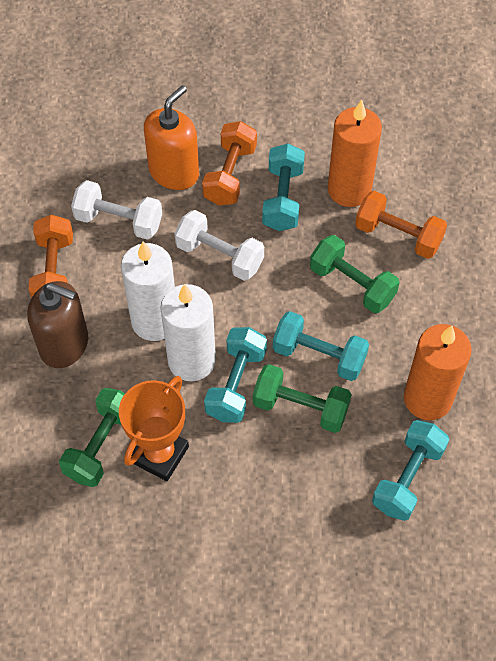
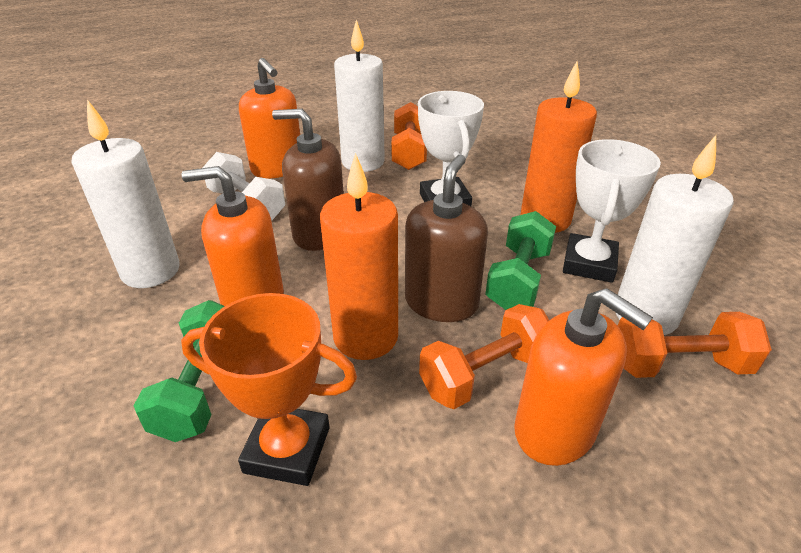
brown soap dispenser: [27,281,88,368] = 1 -> [272,109,344,251] [405,154,488,322] = 2
green dumbbell: [59,388,125,487] [253,364,352,433] [310,235,400,313] = 3 -> [134,300,225,442] [485,211,556,310] = 2
orange soap dispenser: [144,85,199,190] = 1 -> [182,166,284,306] [239,58,300,179] [514,288,653,466] = 3
turquoise dumbbell: [204,327,267,423] [262,143,305,231] [273,311,369,381] [372,420,449,521] = 4 -> none = 0
white candle: [121,241,175,341] [160,284,216,381] = 2 -> [71,100,180,288] [334,20,385,172] [616,135,734,335] = 3
white dumbbell: [71,180,162,240] [175,210,264,281] = 2 -> [202,152,285,221] = 1
white trophy: none = 0 -> [418,91,484,206] [563,139,661,283] = 2

